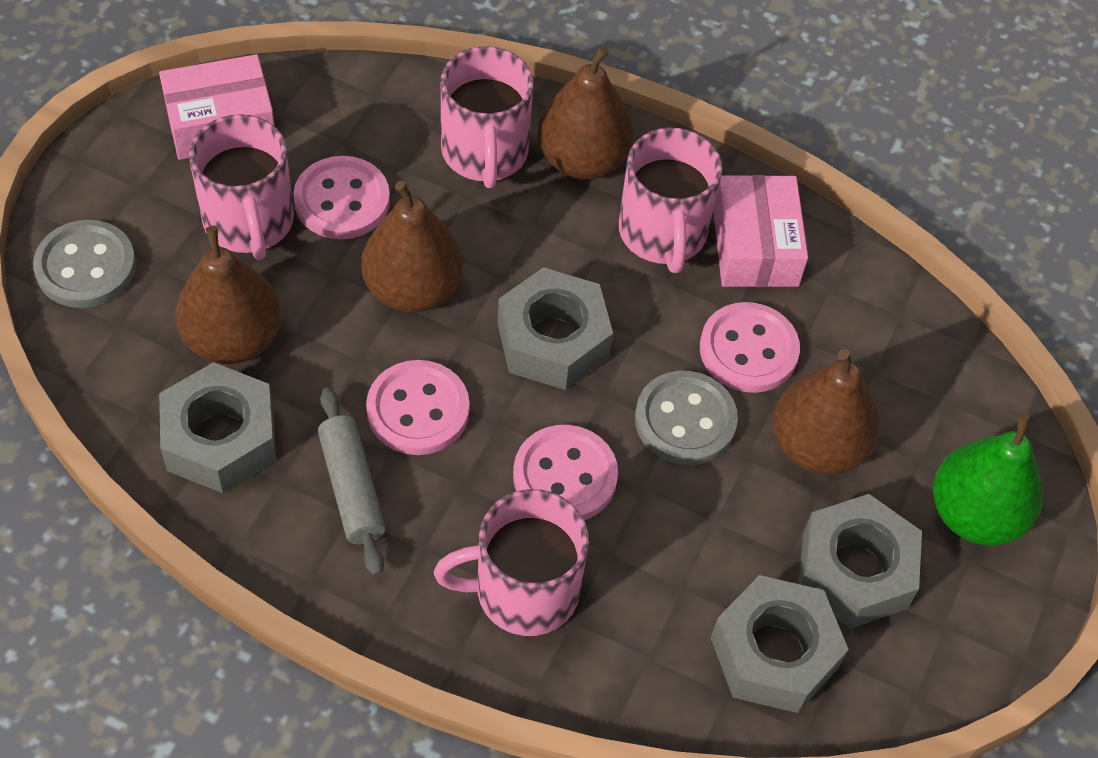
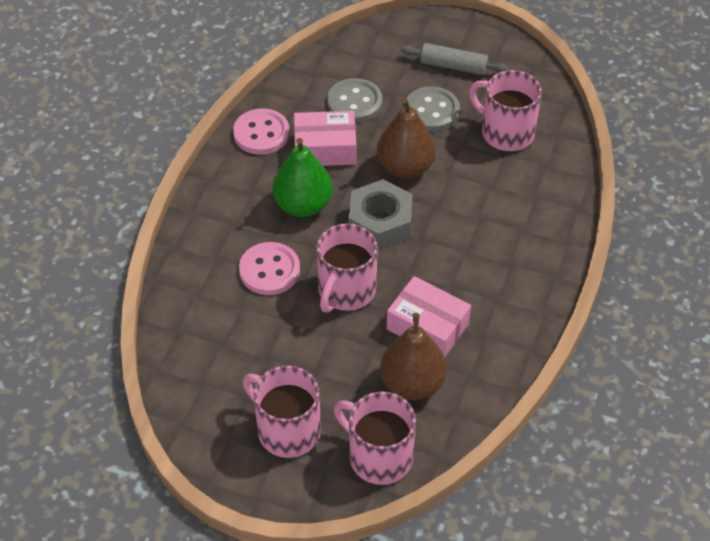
brown pear: [175,226,281,364] [361,181,463,313] [538,45,634,179] [773,349,880,474] = 4 -> [377,98,436,178] [380,313,447,400] = 2
grey nut: [159,362,276,493] [497,267,613,390] [711,575,849,713] [798,494,922,629] = 4 -> [349,179,413,250] = 1
pink button: [293,156,390,239] [366,360,470,455] [513,425,618,520] [700,302,800,393] = 4 -> [233,108,290,155] [239,242,300,295] = 2

